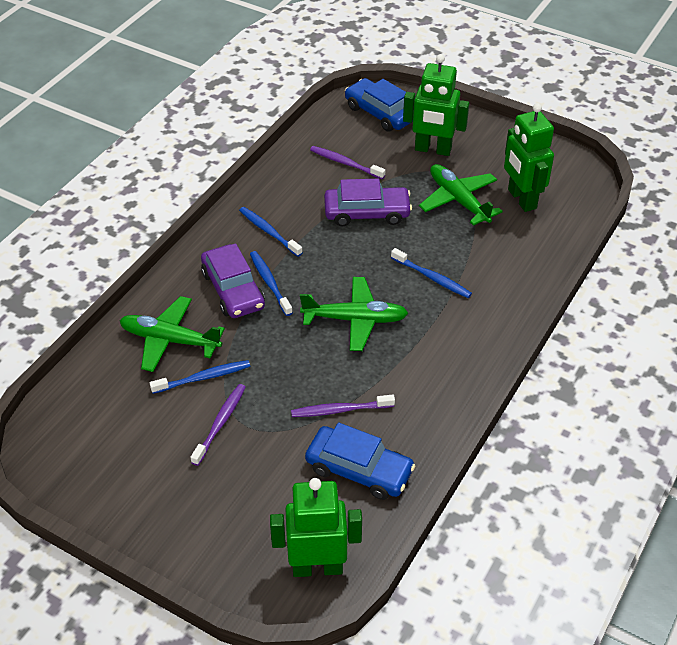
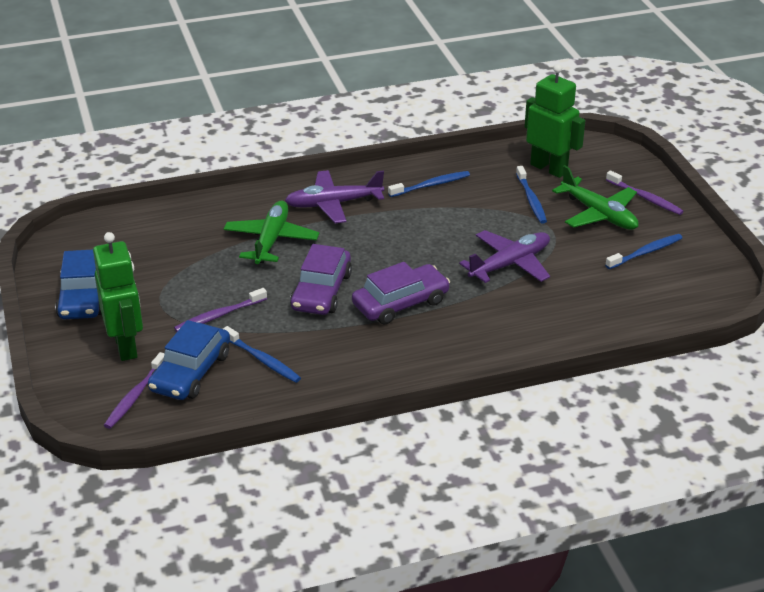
green plane: [120,296,225,372] [300,277,408,351] [419,164,503,226] = 3 -> [224,201,319,264] [552,165,639,230] = 2
green robot: [270,478,362,577] [403,54,469,156] [504,103,554,212] = 3 -> [93,232,143,361] [525,64,585,178] = 2
purple plane: none = 0 -> [285,170,384,223] [459,230,550,283] = 2

